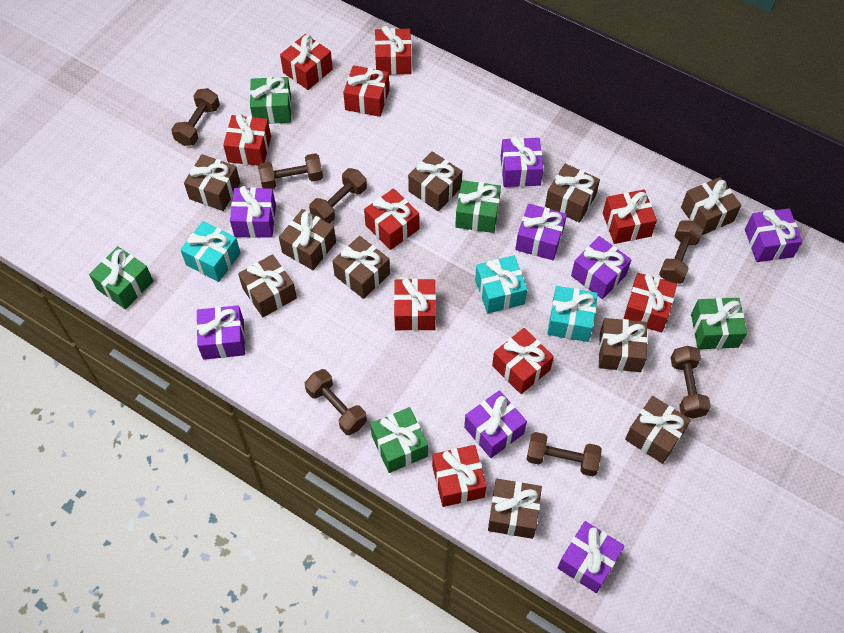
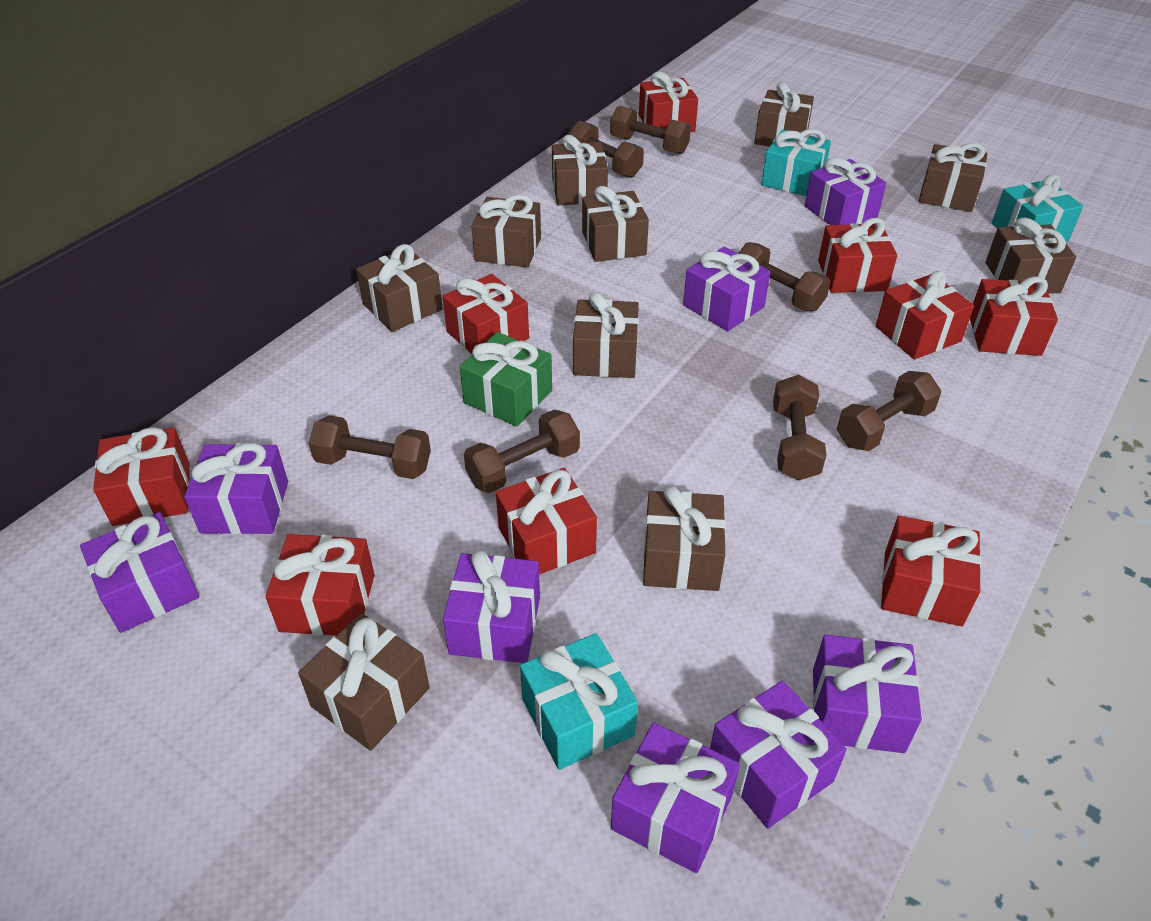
green gift: [89,246,153,309] [250,77,291,124] [370,407,428,473] [455,180,501,233] [691,298,747,349] = 5 -> [460,332,552,427] = 1
red gift: [223,113,271,166] [280,34,333,90] [343,65,389,117] [364,188,419,250] [375,26,412,75] [394,278,436,331] [432,445,487,507] [492,328,554,394] [603,190,657,244] [623,273,677,332] = 10 -> [93,427,190,526] [265,534,375,636] [442,274,529,354] [496,468,597,574] [639,71,698,137] [818,218,897,293] [876,271,974,359] [881,516,981,626] [970,277,1058,356] = 9

